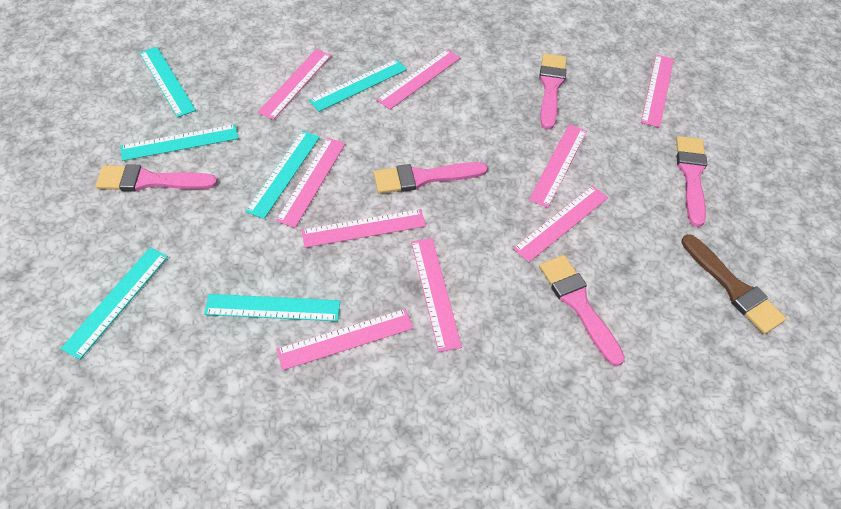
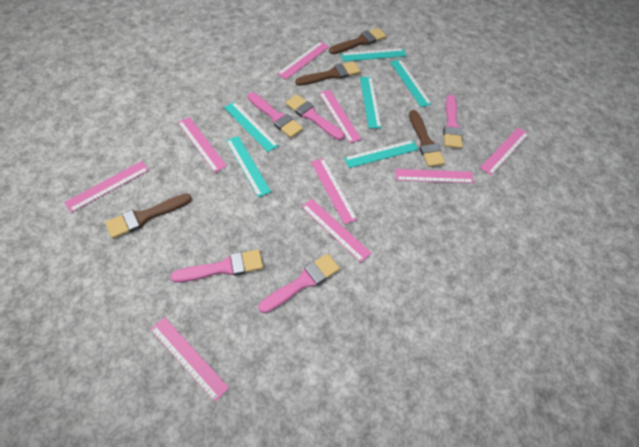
brown brush: [681,234,786,334] = 1 -> [105,193,192,239] [295,61,361,86] [329,28,386,54] [409,110,445,167] = 4

